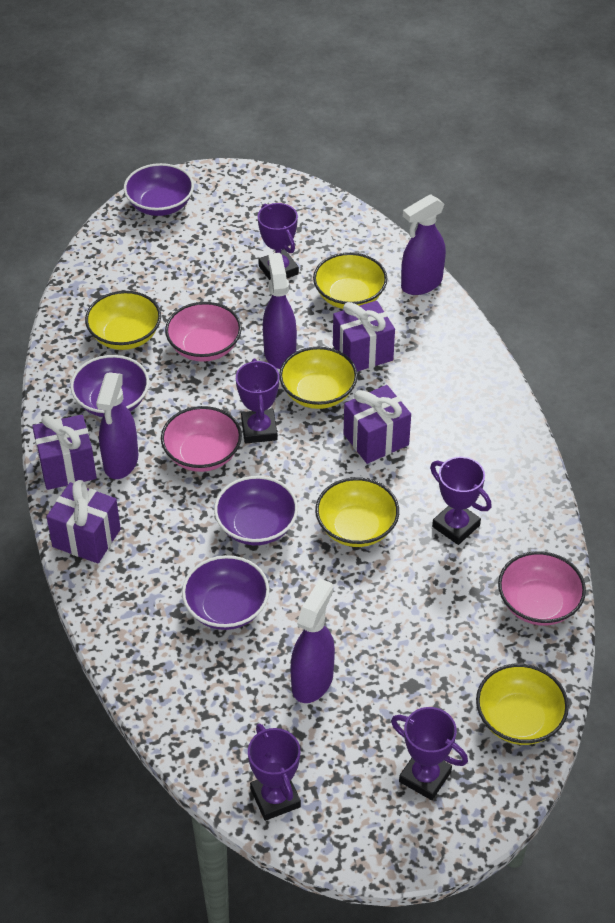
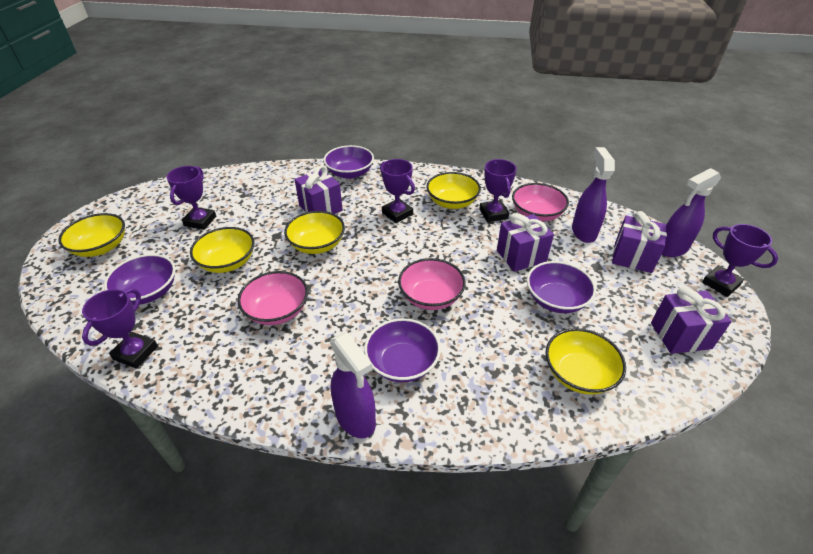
purple spray bottle: [96,372,138,479] [263,253,297,369] [290,579,335,703] [401,194,446,295] = 4 -> [330,332,376,438] [572,147,615,243] [662,168,721,257] = 3

